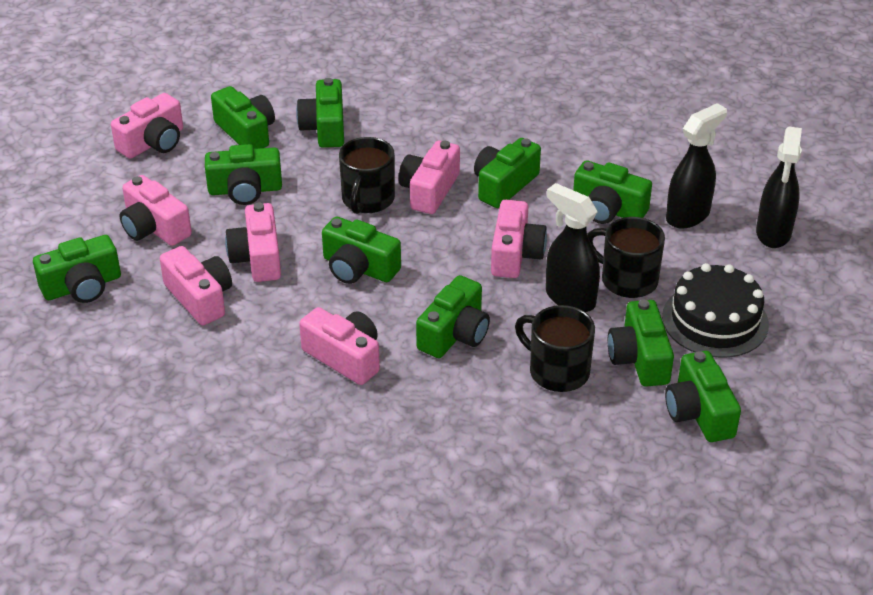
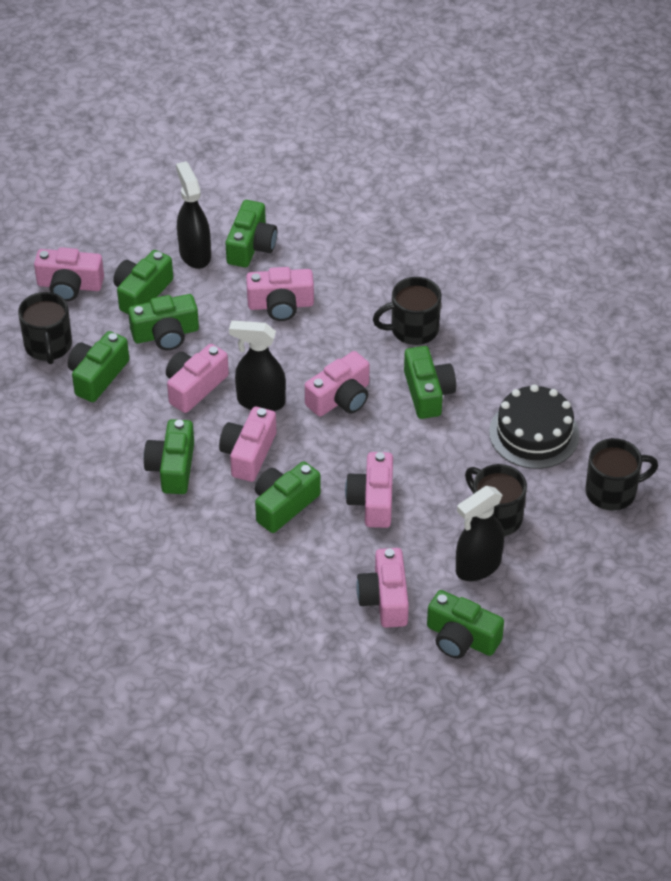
black mug: [339,137,395,214] [515,305,595,392] [587,217,665,298] = 3 -> [18,292,72,364] [373,277,441,345] [465,464,527,536] [586,438,658,511] = 4
green camera: [33,235,121,303] [205,144,282,205] [211,86,275,149] [296,78,344,148] [322,217,401,284] [416,275,490,358] [474,138,541,208] [573,161,652,224] [608,299,674,387] [665,351,741,442] = 10 -> [68,331,129,402] [113,250,173,314] [128,294,199,350] [144,419,194,494] [226,200,277,267] [255,461,321,533] [404,346,456,419] [427,590,504,658] = 8

